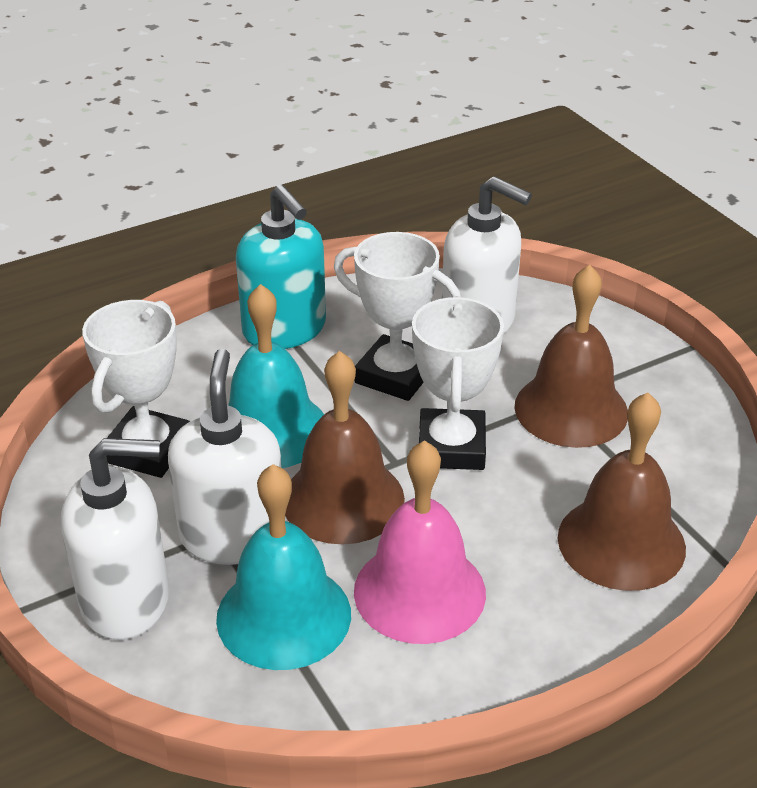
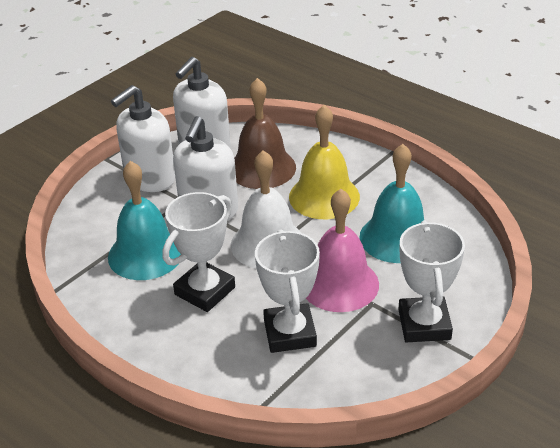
brown bell: [285,351,405,544] [514,265,628,448] [558,393,686,591] = 3 -> [234,78,296,189] = 1
turquoise soap dispenser: [236,185,326,349] = 1 -> none = 0
white bell: none = 0 -> [231,150,301,269] = 1
yellow bell: none = 0 -> [289,105,360,219] = 1

